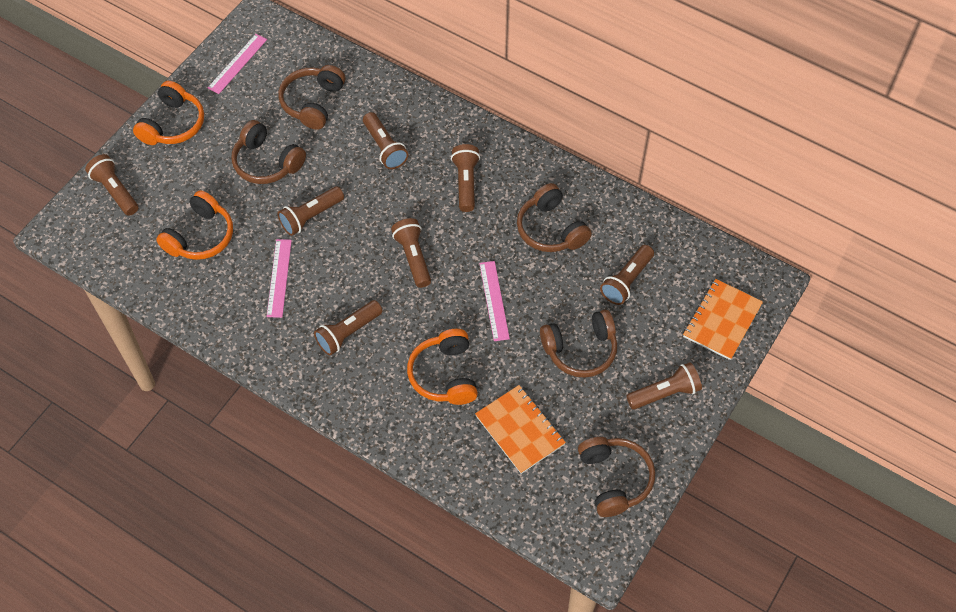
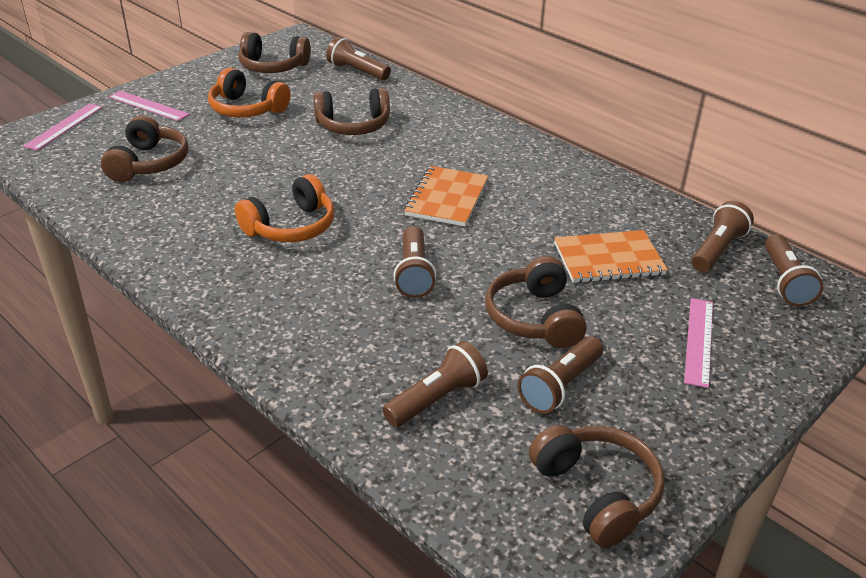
brown flashlight: [85,154,138,216] [278,187,344,236] [314,300,383,355] [363,112,408,169] [391,218,431,288] [451,144,480,212] [600,245,654,305] [626,362,702,410] = 8 -> [326,37,391,80] [382,341,488,427] [393,226,436,298] [518,336,603,414] [692,201,754,272] [765,234,823,306] = 6
orange headphones: [133,81,204,145] [156,190,233,260] [407,329,478,405] = 3 -> [208,68,291,118] [235,174,334,242] = 2

